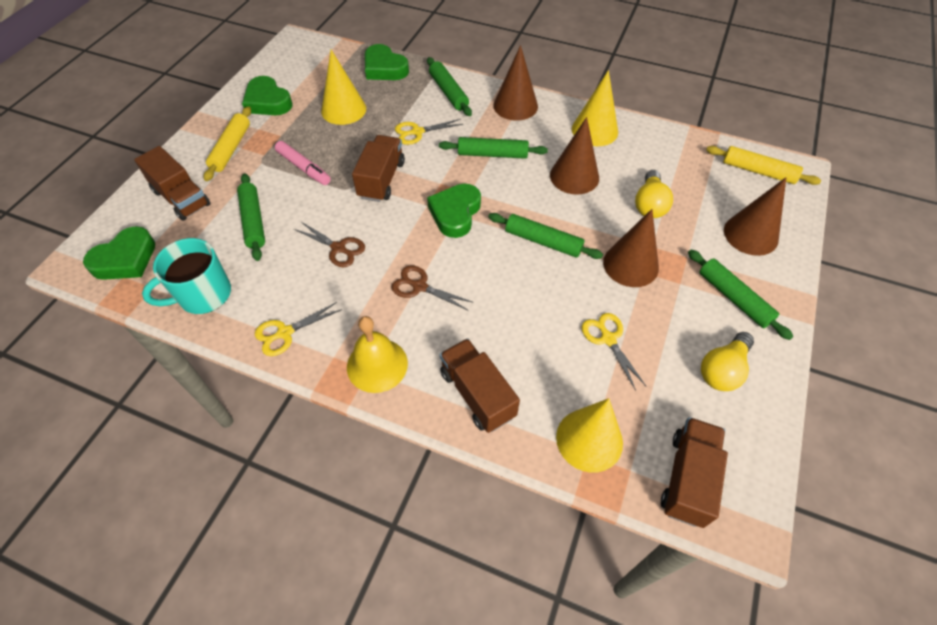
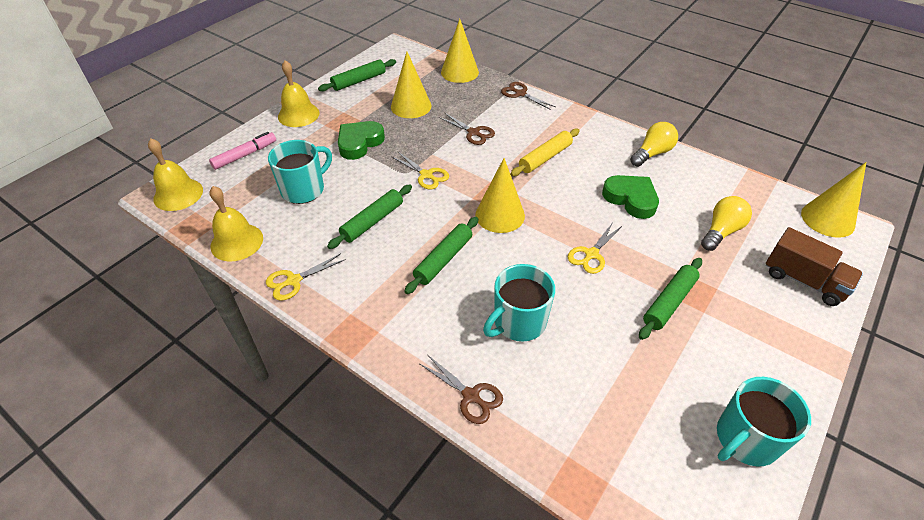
brown cone: [493,45,538,121] [550,117,599,195] [603,209,659,287] [724,177,786,256] = 4 -> none = 0
brown scissors: [294,222,365,267] [392,265,474,311] = 2 -> [420,355,503,424] [439,113,495,145] [501,82,556,110] = 3
brown truck: [134,146,210,221] [352,135,405,202] [440,338,520,433] [661,417,728,528] = 4 -> [766,227,863,306] = 1
green heart: [83,226,155,280] [242,76,292,115] [365,44,409,80] [427,184,481,238] = 4 -> [338,121,385,160] [602,175,659,219] = 2
green rolling pin: [237,173,265,261] [427,57,472,116] [439,137,548,159] [488,213,603,259] [688,249,793,340] = 5 -> [318,59,396,92] [327,185,412,249] [404,217,478,294] [639,258,702,340] = 4
turquoise mug: [142,238,231,314] = 1 -> [268,140,332,204] [483,264,555,342] [717,377,811,467] = 3
yellow bell: [347,316,408,393] = 1 -> [148,138,203,211] [209,186,263,262] [278,60,319,127] = 3
yellow cone: [321,50,366,125] [556,398,623,473] [572,70,618,146] = 3 -> [391,52,432,118] [441,19,479,83] [475,158,525,233] [801,162,866,238] = 4
yellow rolling pin: [204,106,251,181] [706,146,821,185] = 2 -> [510,128,580,176] = 1

